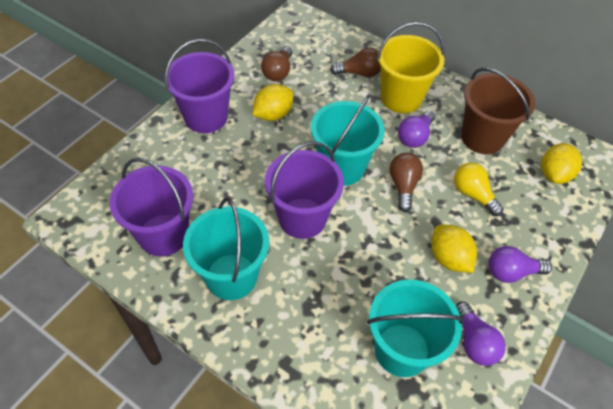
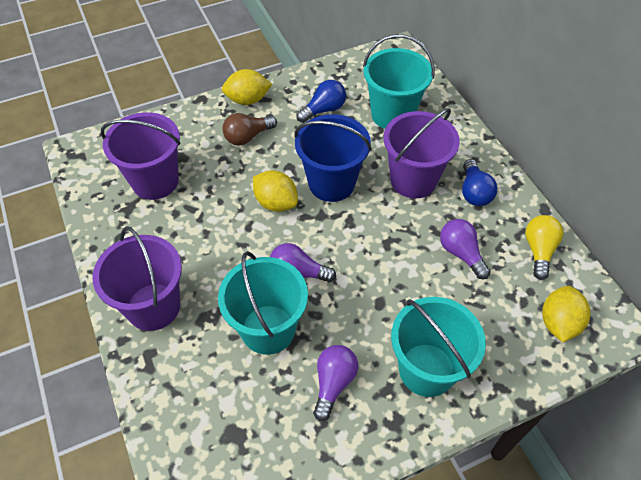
blue bucket: none = 0 -> [294,114,372,202] = 1
blue light bulb: none = 0 -> [296,80,346,123] [462,159,497,206] = 2
brown bucket: [461,68,535,154] = 1 -> none = 0
brown light bulb: [261,46,292,81] [330,48,380,77] [390,153,423,212] = 3 -> [222,113,277,145] = 1
yellow bucket: [377,22,445,113] = 1 -> none = 0

